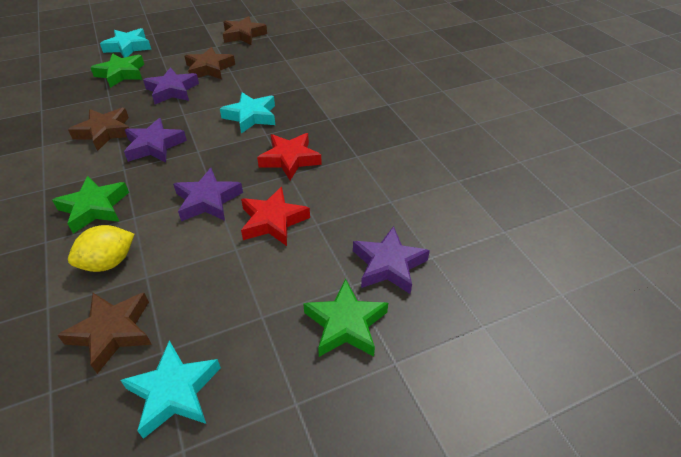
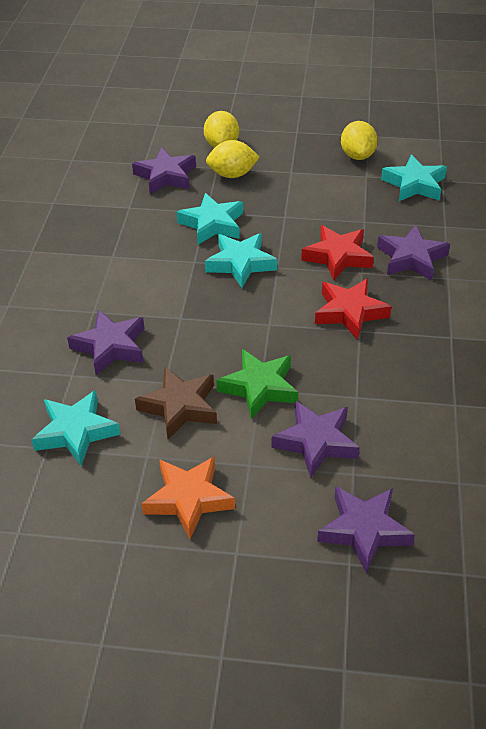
brown star: [57,293,152,374] [68,108,130,151] [185,47,235,79] [223,16,267,45] = 4 -> [135,367,217,439] = 1
green star: [52,176,129,234] [90,53,144,88] [303,279,388,357] = 3 -> [216,349,298,419] = 1
orange star: none = 0 -> [141,456,235,539] = 1
purple star: [124,118,187,162] [143,68,199,104] [173,168,243,222] [353,226,430,294] = 4 -> [67,310,144,375] [132,147,196,194] [271,401,360,478] [317,487,415,573] [377,225,450,280] = 5
turquoise star: [100,28,151,58] [120,340,221,439] [220,92,275,134] = 3 -> [31,390,120,466] [177,193,243,245] [205,233,277,288] [381,155,447,201] = 4
yellow lemon: [68,225,134,272] = 1 -> [204,111,239,148] [206,140,260,178] [341,121,378,160] = 3

